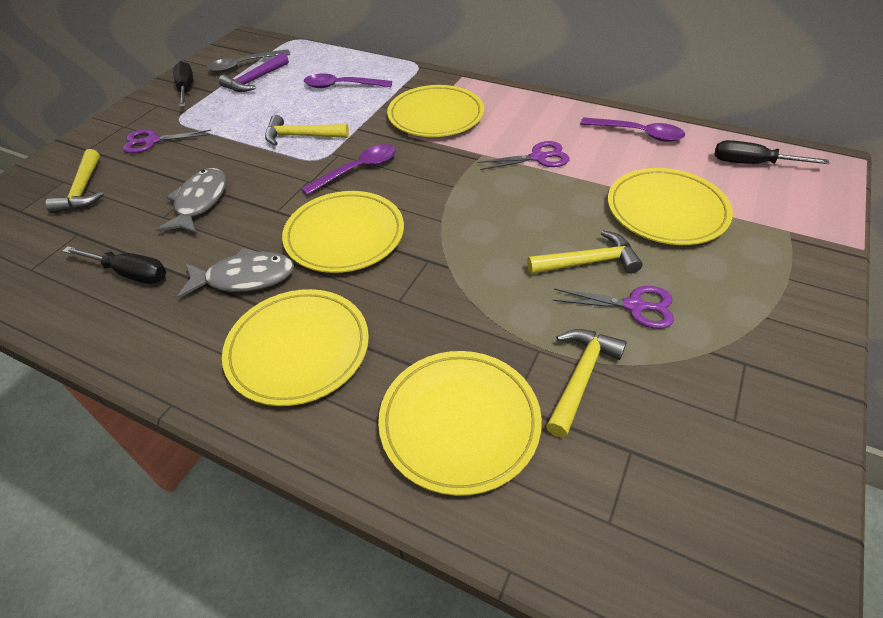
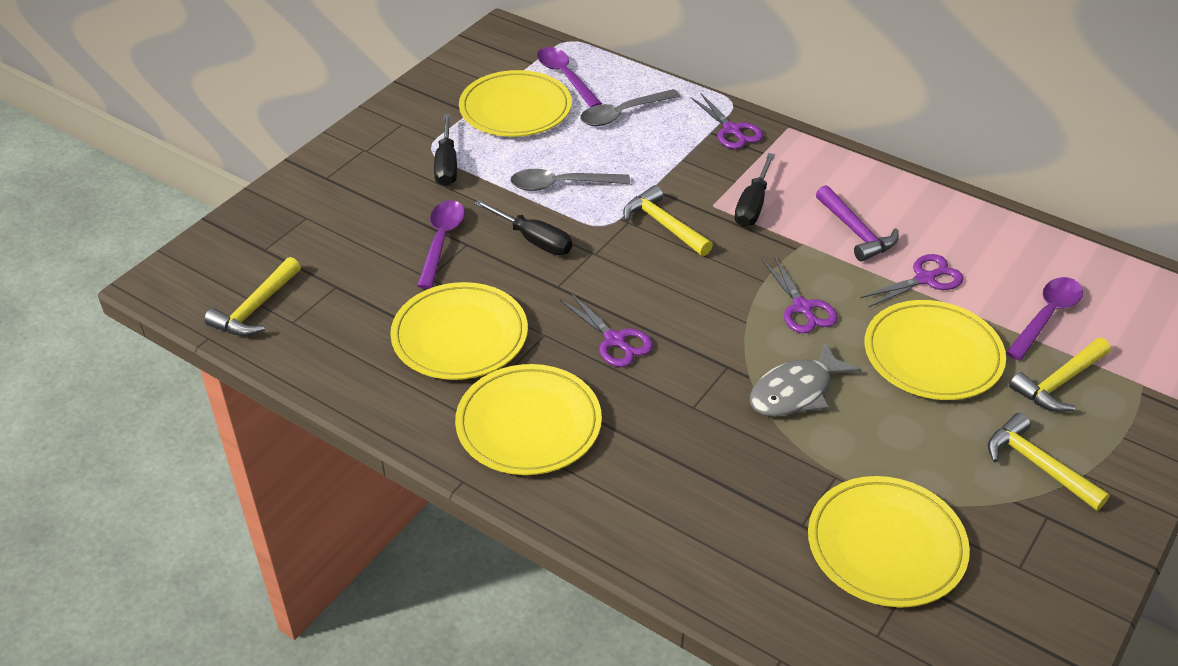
grey fish: [156,168,226,234] [177,248,294,299] = 2 -> [750,342,861,417] = 1
grey spoon: [207,49,290,73] = 1 -> [510,169,630,191] [580,89,680,126] = 2
purple scissors: [123,129,211,153] [477,141,569,170] [553,286,674,329] = 3 -> [560,293,653,367] [691,93,763,149] [762,256,838,333] [860,254,964,308] = 4

